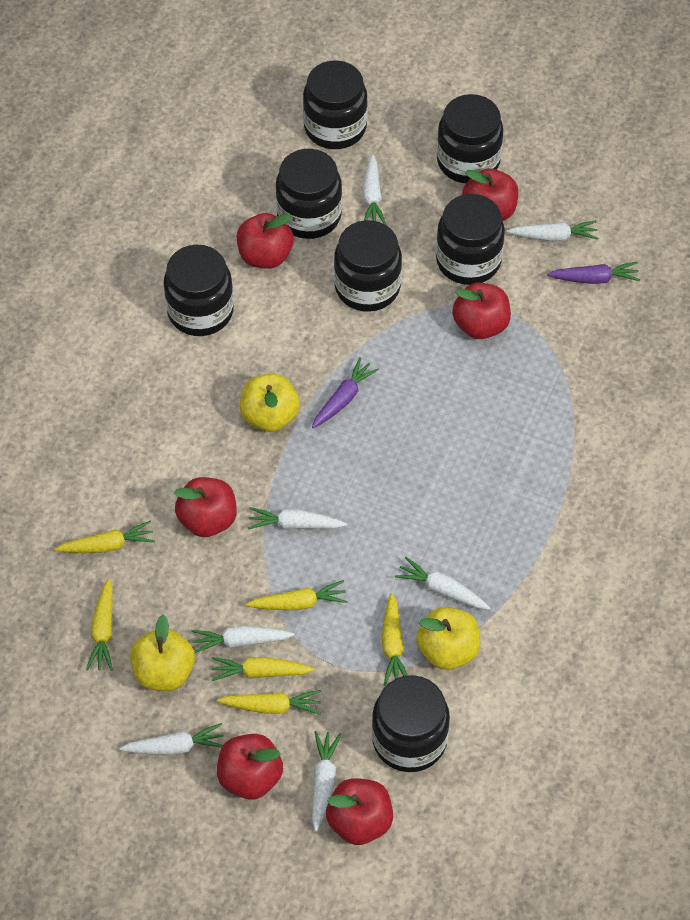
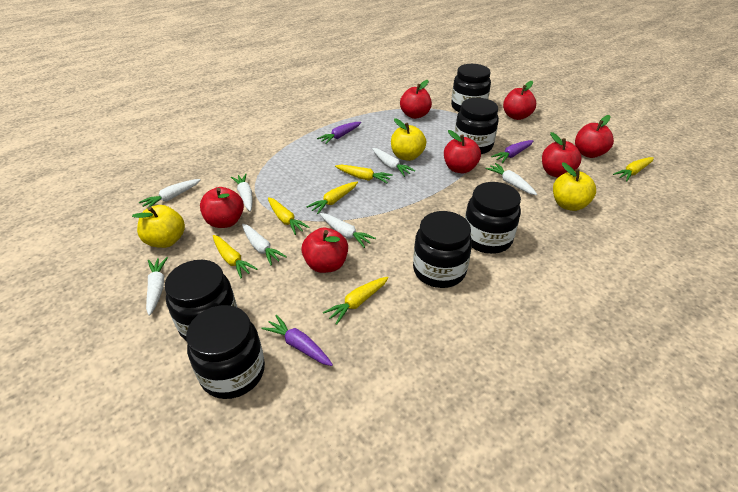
black jar: [164,245,234,336] [276,149,342,239] [303,60,368,149] [334,220,402,312] [372,675,450,772] [436,194,505,285] [437,94,503,183] = 7 -> [165,260,237,341] [186,305,265,399] [413,211,472,288] [451,64,491,112] [455,98,499,154] [465,182,521,254] = 6
purple carrot: [312,357,379,428] [547,262,640,284] = 2 -> [261,315,333,366] [317,122,361,144] [491,140,533,163] = 3
red apple: [174,477,237,537] [217,734,283,799] [237,213,294,268] [326,778,393,845] [452,283,511,339] [462,169,518,221] = 6 -> [200,187,244,228] [301,228,348,273] [400,80,432,119] [444,130,481,173] [503,81,536,120] [542,132,582,178] [575,115,614,158] = 7

